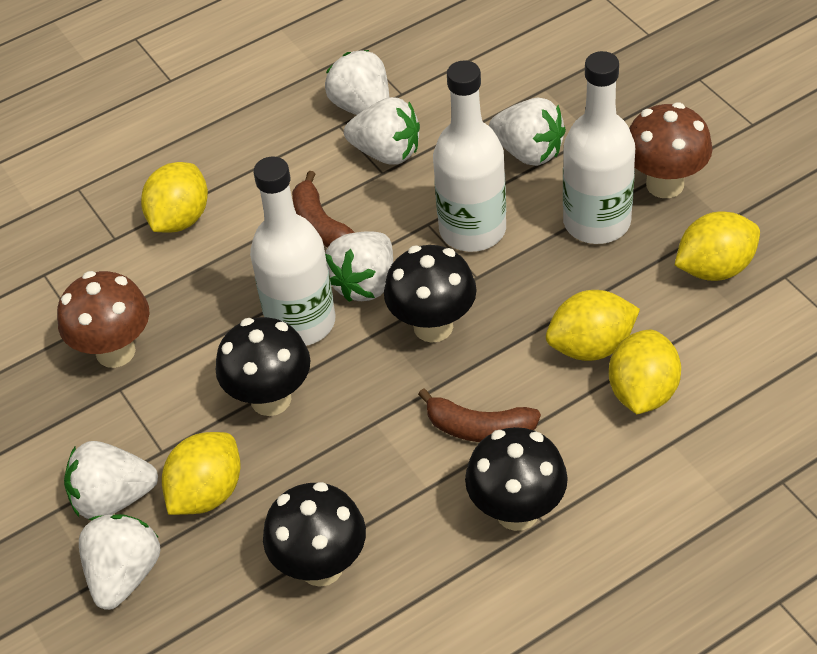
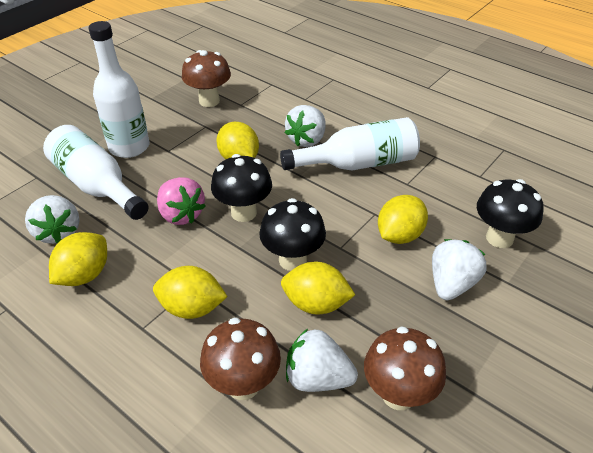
black mushroom: [215,317,311,416] [263,482,366,587] [384,245,477,343] [465,427,568,531] = 4 -> [211,154,272,222] [259,198,326,271] [477,179,544,248] = 3
brown banana: [292,171,355,247] [418,388,541,442] = 2 -> none = 0
brown mushroom: [57,271,150,368] [629,103,712,198] = 2 -> [182,50,231,107] [200,318,281,400] [364,326,446,410] = 3
pink strawberry: none = 0 -> [157,177,206,225] = 1
white strawberry: [64,441,158,519] [79,514,161,610] [325,50,389,115] [325,231,393,302] [344,97,420,165] [489,98,566,166] = 6 -> [25,195,80,244] [285,105,325,147] [286,329,358,392] [432,239,486,300] = 4

